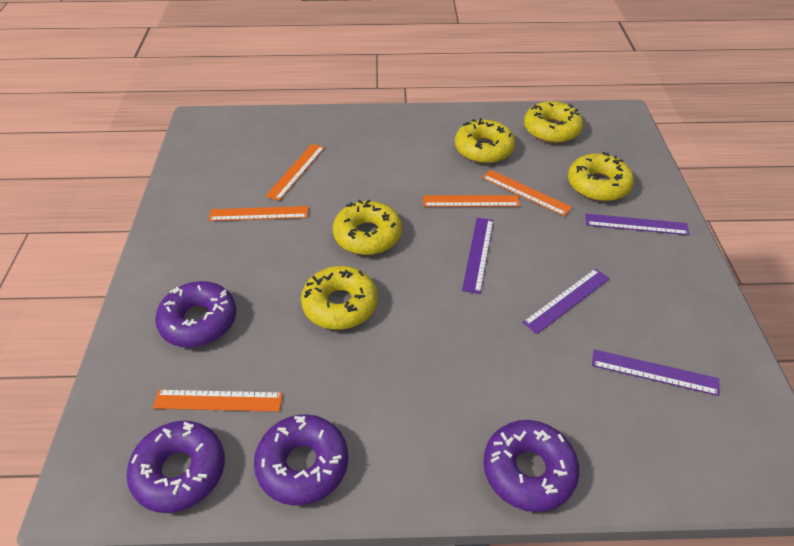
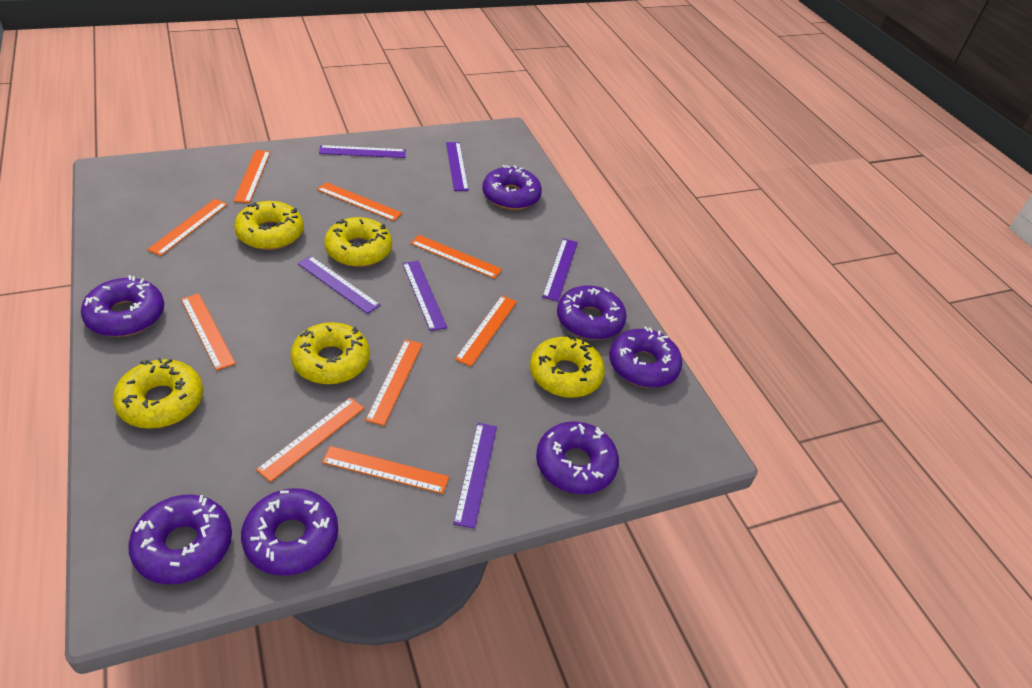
orange ruler: [153,390,283,412] [209,206,309,221] [265,144,325,201] [423,195,520,207] [482,170,572,216] = 5 -> [147,199,228,256] [181,293,236,370] [234,150,270,203] [256,397,364,482] [317,182,402,221] [322,446,449,494] [365,339,422,426] [410,235,502,279] [455,296,517,366] = 9
purple donut: [126,421,225,513] [155,281,236,348] [254,414,348,506] [483,420,579,512] = 4 -> [81,275,164,337] [128,494,232,584] [241,488,338,576] [482,165,542,210] [536,421,619,494] [557,285,627,340] [609,327,683,388] = 7
purple ruler: [462,218,494,294] [523,268,610,334] [586,214,690,235] [592,349,720,396] = 4 -> [298,256,380,314] [319,145,406,158] [402,261,447,331] [446,142,469,191] [453,423,497,529] [542,239,578,301] = 6

